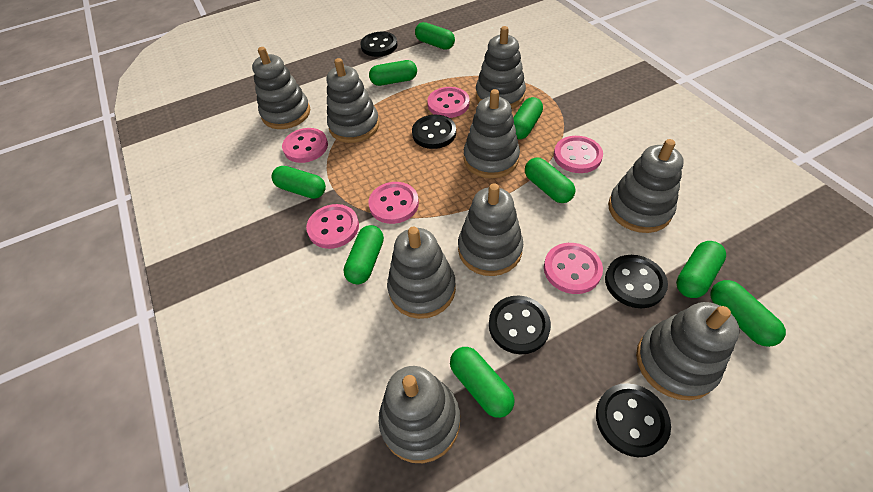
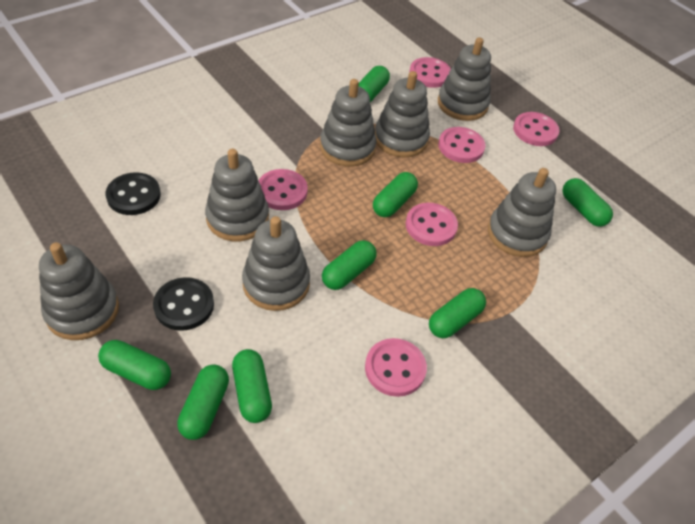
black button: [360,32,398,57] [412,115,456,149] [489,295,551,354] [596,383,671,457] [605,255,668,308] = 5 -> [106,172,161,215] [153,277,214,331] = 2
green capsule: [272,166,326,199] [344,225,384,285] [369,60,417,86] [415,22,455,50] [450,347,514,418] [513,97,543,139] [525,158,575,203] [676,241,726,298] [711,280,786,347] = 9 -> [98,340,171,390] [177,364,229,440] [232,349,272,423] [322,240,377,290] [359,66,390,102] [373,172,418,217] [429,288,486,338] [562,178,613,227] = 8
grey stacking toy: [252,47,310,129] [327,58,379,143] [379,366,460,463] [387,227,456,319] [458,183,523,276] [464,89,520,178] [476,26,526,109] [608,139,684,233] [636,302,739,400] = 9 -> [39,242,119,340] [205,149,269,241] [242,216,310,311] [320,79,377,167] [375,71,430,158] [438,37,491,121] [488,168,556,257] = 7

